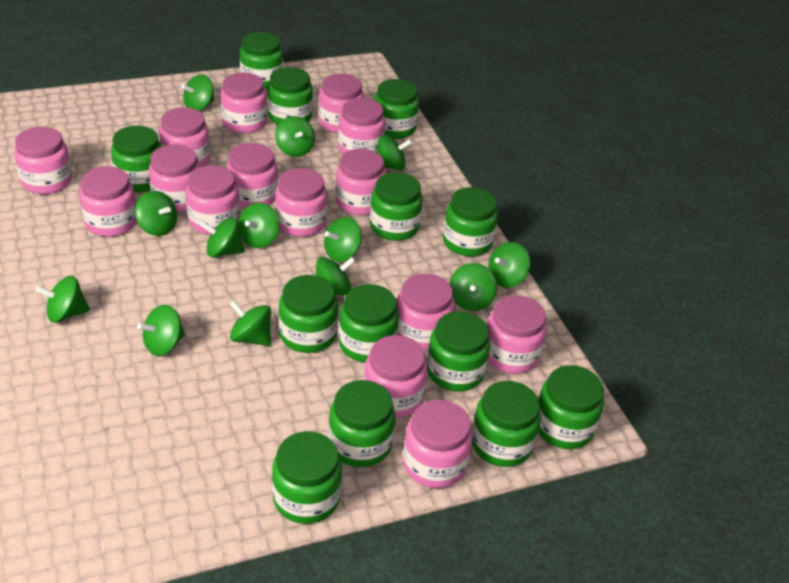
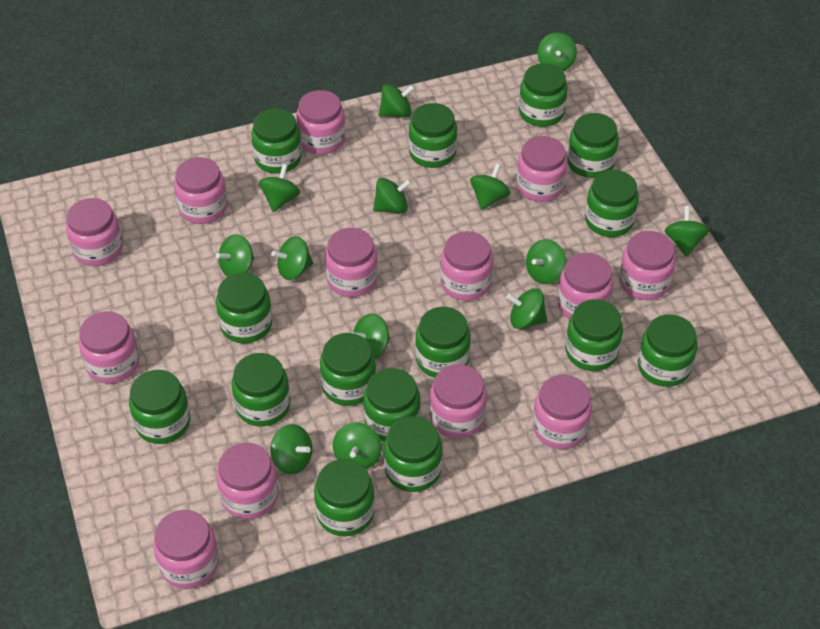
green jar: [111,126,162,192] [240,32,283,89] [267,67,313,125] [272,431,342,524] [279,275,338,353] [328,380,395,467] [339,284,399,362] [370,172,423,241] [374,79,419,139] [427,311,490,392] [443,187,498,256] [472,381,541,467] [538,365,604,449] = 13 -> [129,370,190,444] [216,272,272,343] [232,353,290,427] [251,108,302,173] [314,459,375,536] [320,333,376,406] [363,368,421,441] [384,416,443,492] [409,103,457,168] [415,307,471,378] [519,63,568,127] [565,299,623,371] [567,113,619,178] [585,170,639,237] [638,314,697,387] = 15
pink jar: [14,127,72,194] [79,166,137,237] [149,144,200,212] [159,107,210,167] [186,165,240,235] [221,73,267,134] [227,143,278,209] [275,168,327,237] [319,73,364,133] [335,149,386,215] [338,98,385,154] [364,335,428,418] [397,273,455,350] [403,400,472,488] [487,295,547,373] = 15 -> [66,198,123,266] [79,311,139,384] [153,510,219,589] [174,157,227,224] [216,442,278,519] [296,90,346,155] [325,228,378,297] [429,364,487,438] [440,231,493,301] [516,136,568,202] [533,375,592,449] [558,253,614,319] [619,231,676,300] = 13

